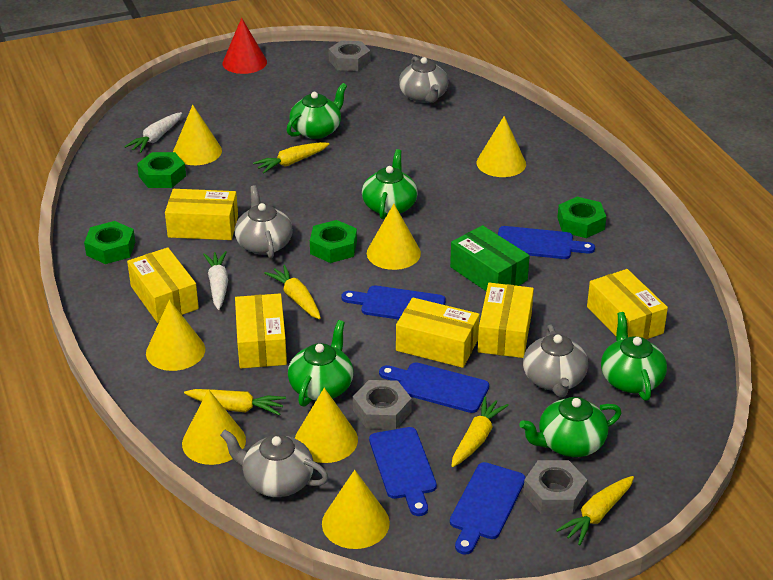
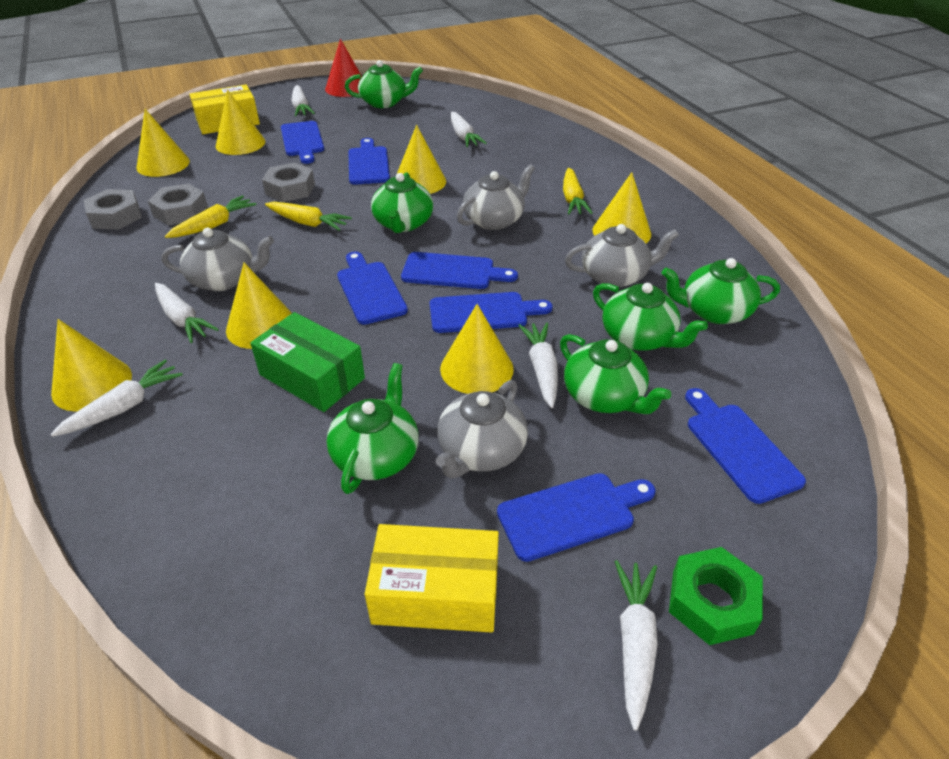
blue cutting board: [341,285,446,320] [369,427,437,516] [379,362,489,413] [450,462,526,555] [498,226,595,259] = 5 -> [281,121,324,164] [337,251,408,325] [349,138,390,185] [401,252,518,289] [430,292,552,333] [497,473,656,562] [685,388,806,504] = 7
green nut: [84,221,135,264] [137,152,186,188] [310,220,357,263] [557,197,606,238] = 4 -> [669,547,763,645] = 1
green teapot: [287,83,347,139] [288,320,353,407] [362,149,418,219] [520,397,622,457] [601,312,667,401] = 5 -> [327,363,419,494] [345,60,423,108] [371,173,433,233] [560,334,671,414] [593,283,708,351] [662,258,780,324] = 6
white carrot: [124,112,182,153] [203,251,228,310] = 2 -> [51,359,183,437] [155,283,219,343] [291,85,315,117] [451,112,486,147] [518,323,558,408] [615,560,658,731] = 6
yellow box: [127,247,199,323] [165,189,238,240] [235,294,287,368] [396,298,480,368] [478,283,534,358] [587,269,668,339] = 6 -> [189,85,260,134] [365,524,499,633] = 2
yellow carrot: [184,389,286,416] [253,142,329,173] [264,265,321,319] [451,397,509,467] [556,476,634,545] = 5 -> [165,195,256,238] [265,202,352,231] [563,168,592,214] = 3

